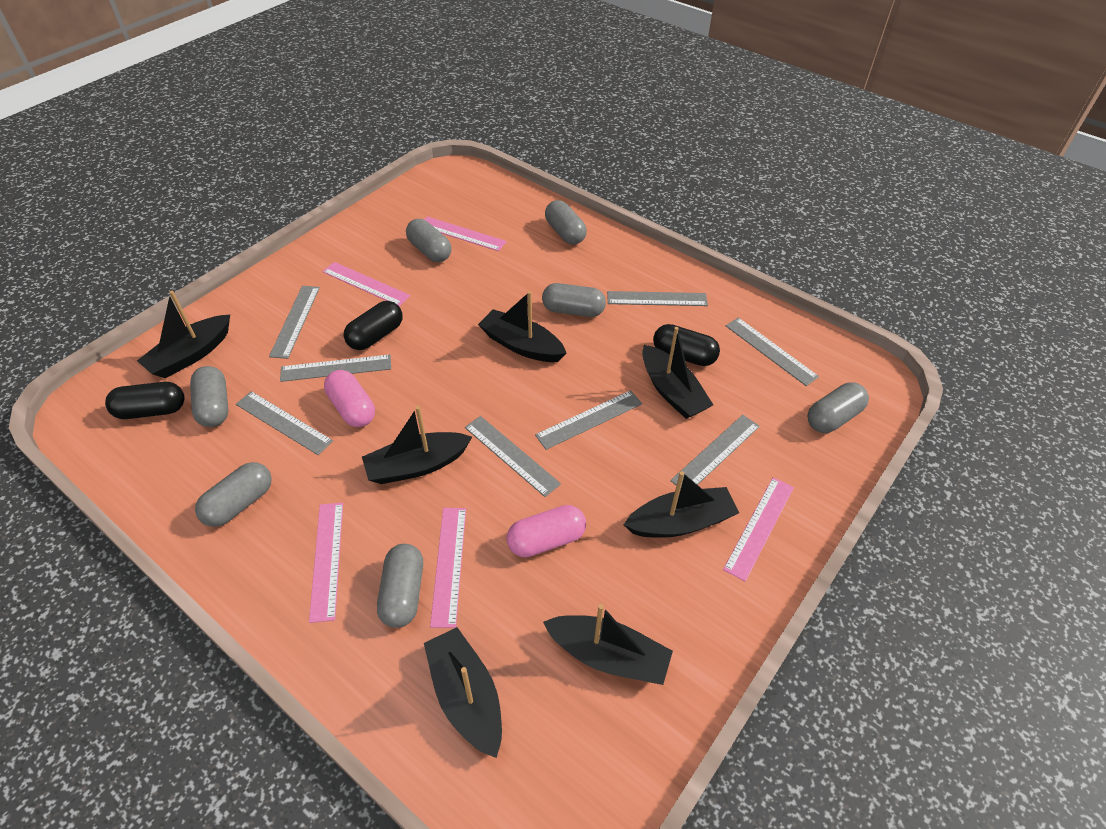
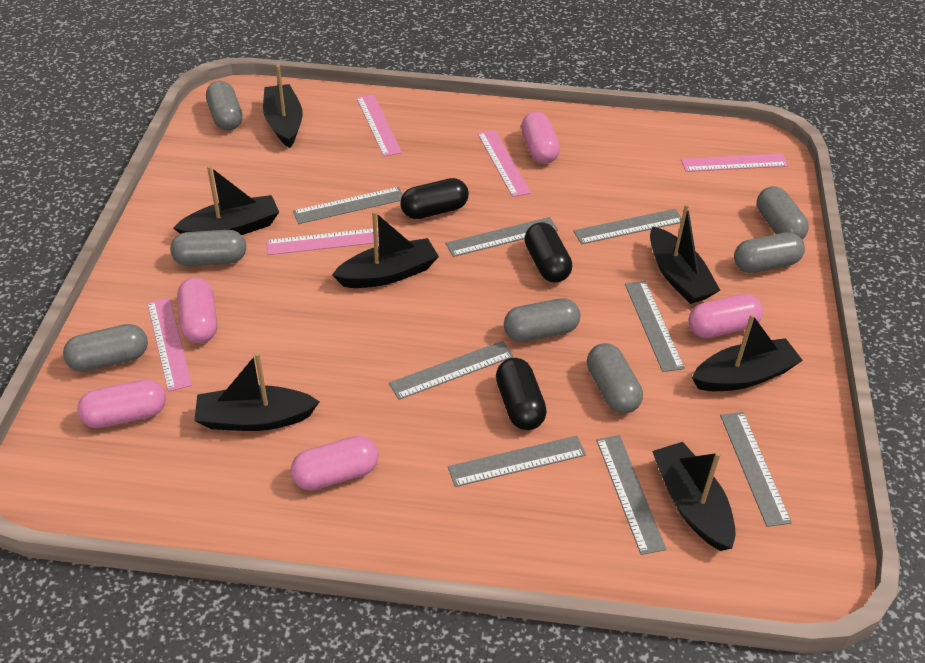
pink capsule: [324,370,375,427] [507,505,586,558] = 2 -> [77,379,166,428] [177,278,217,343] [291,436,379,491] [521,112,560,164] [689,294,763,338] = 5

